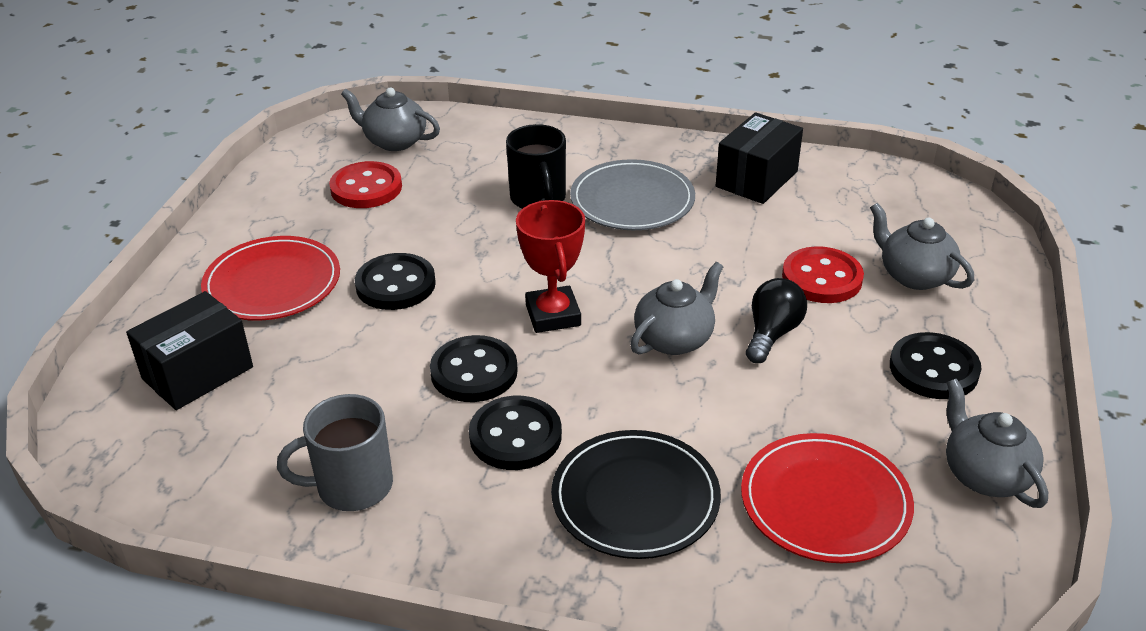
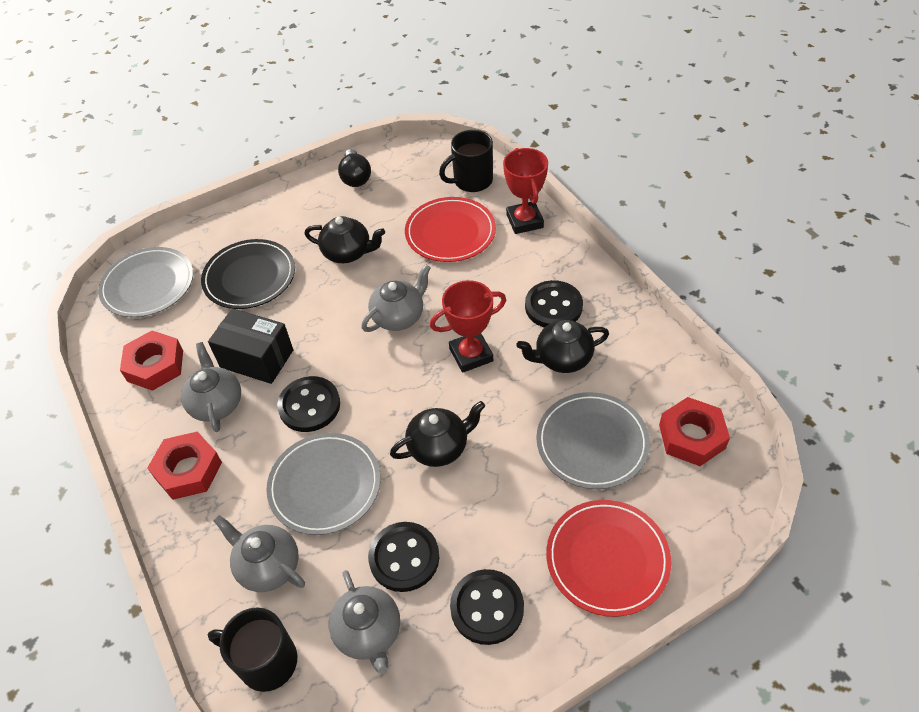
black box: [126,291,253,410] [716,112,803,204] = 2 -> [208,308,293,384] = 1
black mug: [506,124,566,209] = 1 -> [208,607,297,692] [439,130,493,192] = 2
black teapot: none = 0 -> [305,216,385,263] [390,401,485,467] [516,320,609,373] = 3
grey mug: [277,394,393,511] = 1 -> none = 0
grey plate: [570,159,695,230] = 1 -> [98,247,193,318] [266,433,381,535] [536,392,650,489] = 3
red button: [329,161,402,208] [782,246,864,303] = 2 -> none = 0
red nut: none = 0 -> [120,331,183,391] [147,431,222,500] [659,397,730,466] = 3
red trophy: [516,200,585,333] = 1 -> [430,280,506,373] [503,148,548,234] = 2

